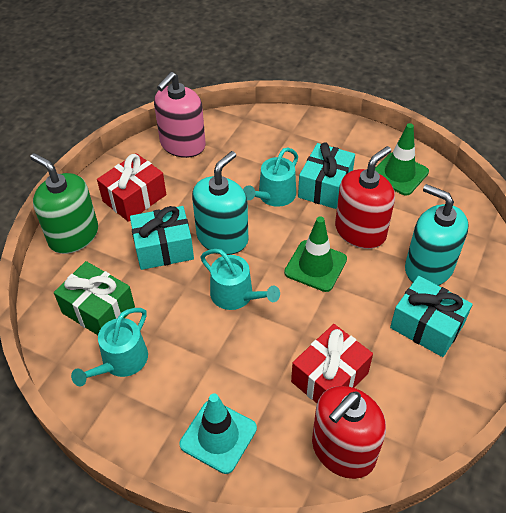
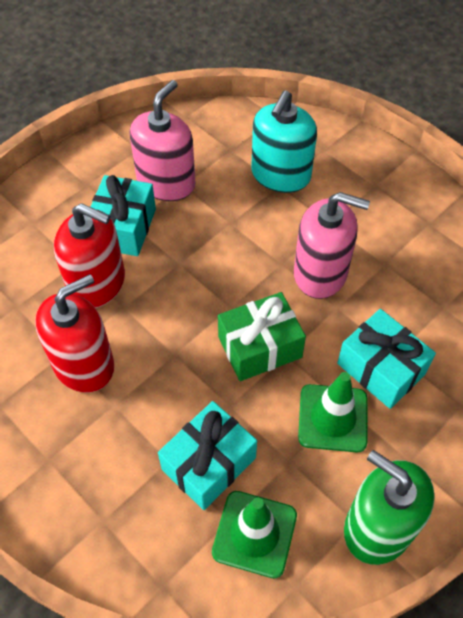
pink soap dispenser: [154,72,206,158] = 1 -> [129,80,196,201] [294,192,370,299] = 2
red gift: [97,153,166,222] [291,324,373,403] = 2 -> none = 0
turquoise soap dispenser: [192,151,248,255] [405,184,469,286] = 2 -> [251,90,317,193] = 1
turquoise traffic cone: [180,394,257,474] = 1 -> none = 0
turquoise watering can: [71,308,148,386] [200,249,280,310] [243,147,298,207] = 3 -> none = 0

